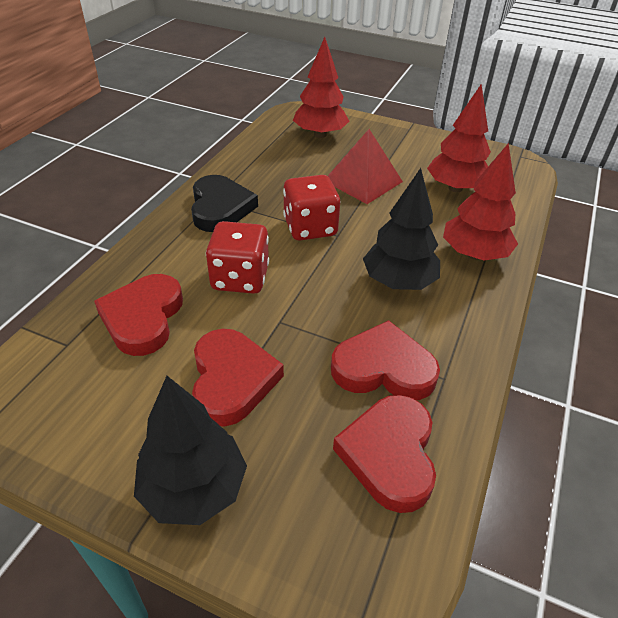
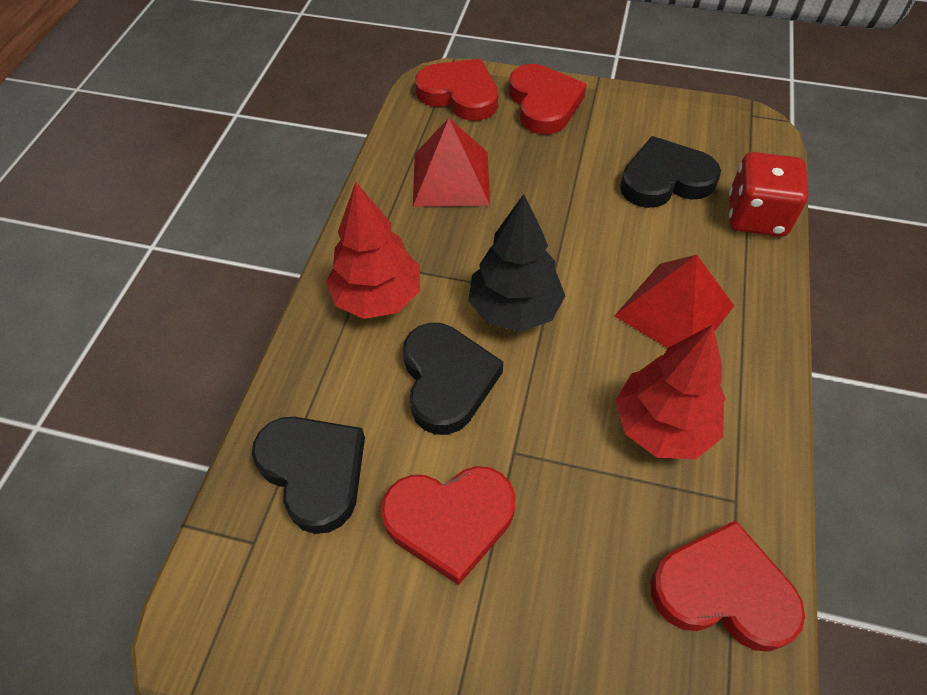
black heart: [191,175,258,232] = 1 -> [252,417,365,534] [403,323,503,435] [620,136,721,208] = 3
black tree: [134,376,247,525] [363,168,440,290] = 2 -> [468,194,565,332] = 1
red dice: [206,221,269,294] [283,175,340,241] = 2 -> [729,152,808,237] = 1
red pyramid: [328,129,403,204] = 1 -> [413,118,490,207] [615,255,734,348] = 2
red tree: [293,37,349,138] [427,84,491,192] [443,143,518,261] = 3 -> [326,182,420,319] [615,325,725,459] = 2

